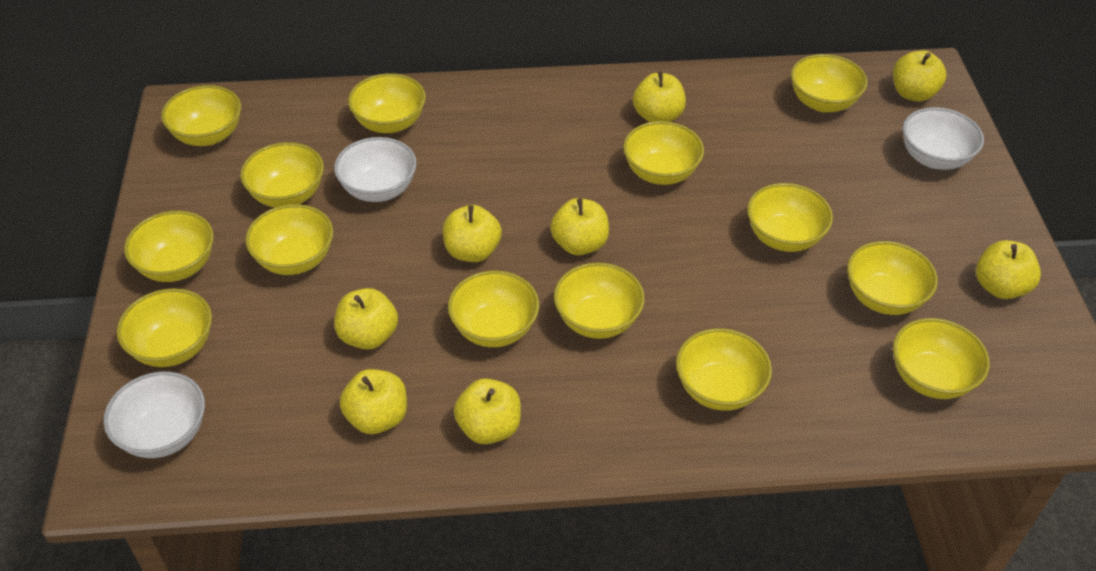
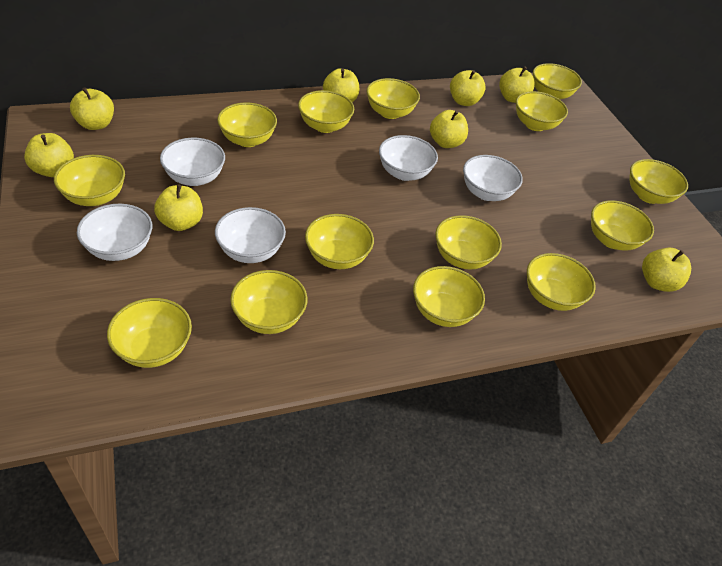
white bowl: [103,372,205,458] [334,137,417,202] [903,107,984,170] = 3 -> [77,204,152,261] [160,138,225,186] [215,207,286,263] [379,135,438,181] [463,155,523,201] = 5

